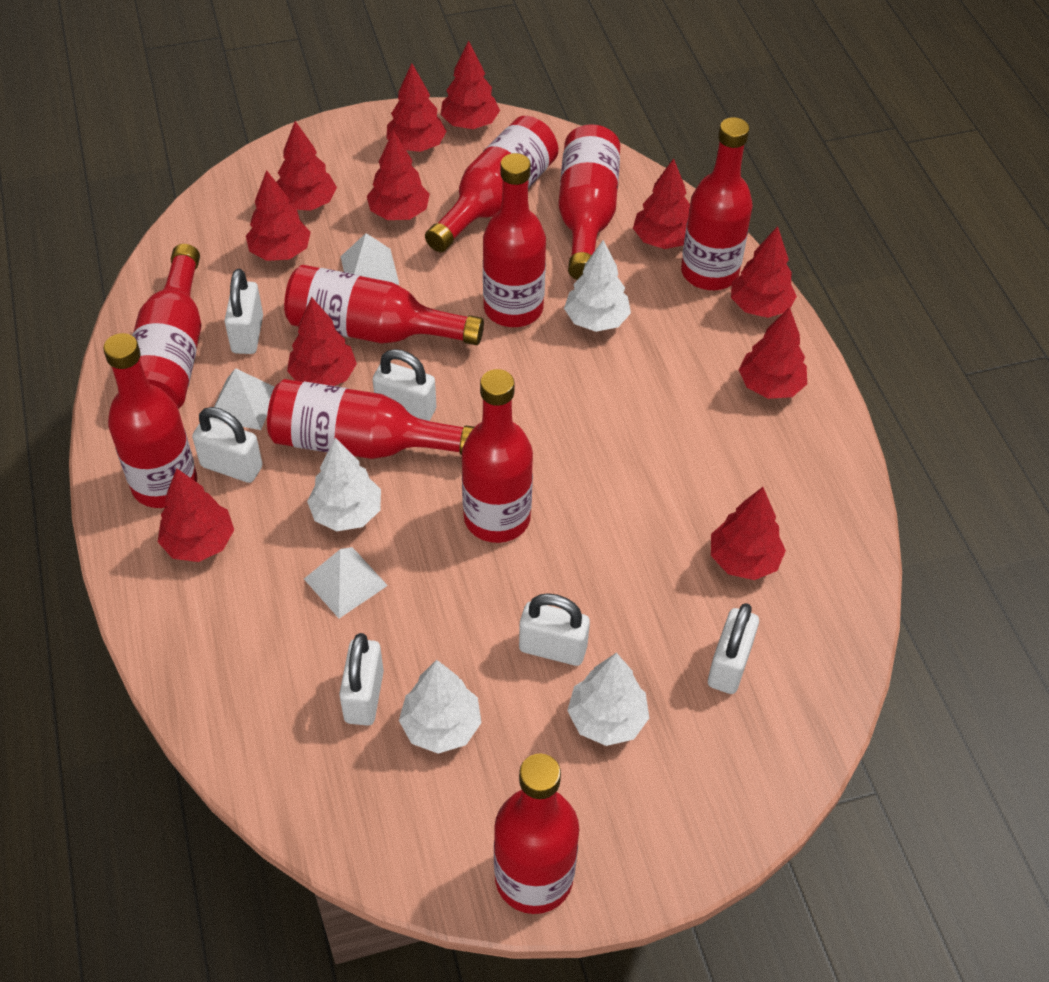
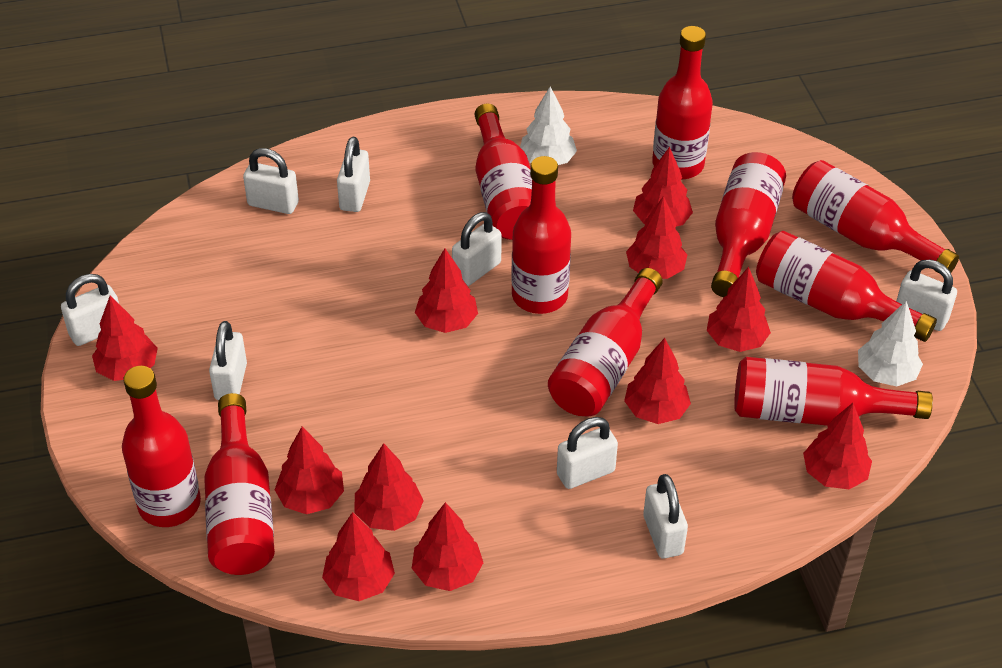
white padlock: [192,407,263,483] [224,269,263,354] [339,633,384,726] [373,349,436,421] [519,593,590,666] [708,603,759,694] = 6 -> [61,274,119,346] [209,321,247,400] [243,148,299,214] [337,137,370,212] [452,212,502,286] [557,417,618,489] [643,474,688,559] [896,260,957,331] = 8
white pyramid: [209,368,275,430] [304,547,388,618] [340,233,399,285] = 3 -> none = 0
white tree: [307,438,381,531] [399,660,482,754] [564,240,631,332] [567,652,649,746] = 4 -> [520,87,577,165] [858,301,923,387] = 2

